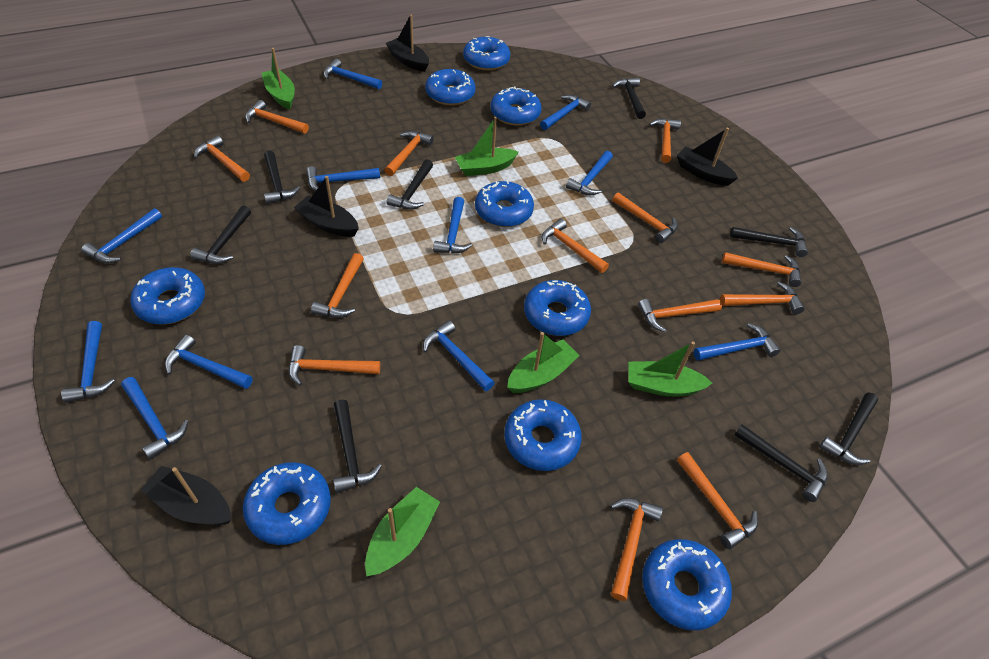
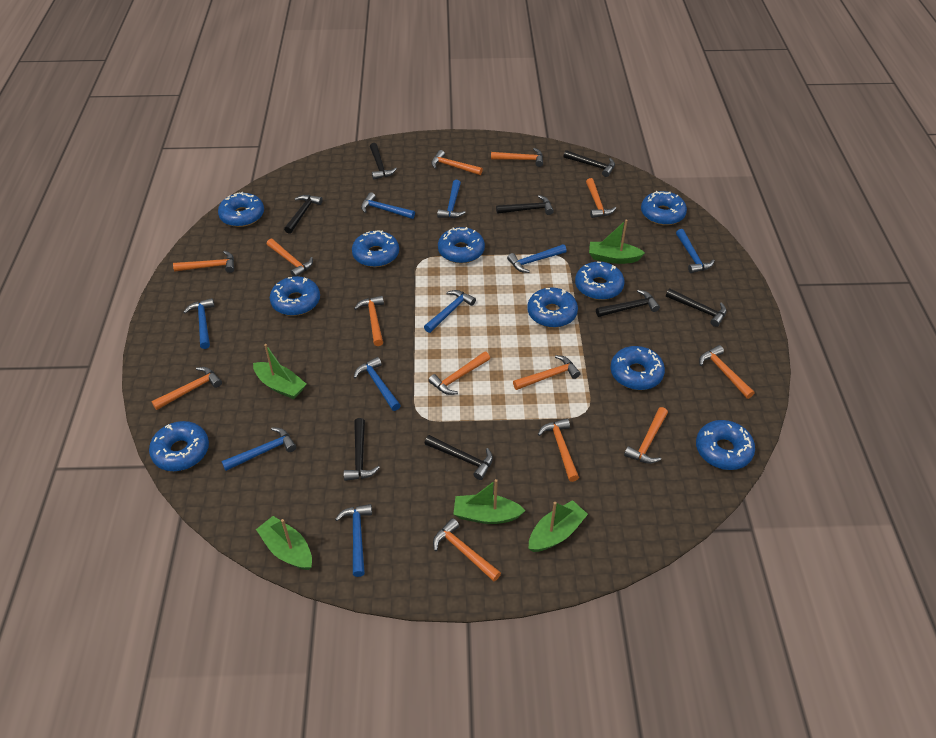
black boat: [140,466,231,525] [294,176,359,237] [386,15,429,72] [677,128,738,186] = 4 -> none = 0
blue donut: [130,267,205,325] [243,462,331,545] [425,69,476,106] [463,36,510,71] [475,180,534,227] [490,86,542,126] [504,399,582,471] [524,280,591,336] [642,539,732,630] = 9 -> [149,421,209,471] [218,192,264,227] [270,276,320,316] [352,230,399,267] [438,227,485,264] [527,288,578,328] [575,261,625,300] [610,346,665,390] [641,191,687,225] [696,420,755,470] = 10
blue hammer: [61,321,115,403] [82,208,162,263] [121,377,189,460] [165,335,253,389] [306,166,380,191] [323,59,382,89] [423,320,495,391] [433,197,472,254] [540,95,591,130] [566,151,613,195] [694,323,781,361] = 11 -> [184,298,215,349] [221,427,296,471] [335,504,372,577] [354,357,401,411] [361,192,415,219] [424,290,476,333] [437,180,466,218] [507,244,567,273] [676,229,714,273] = 9

